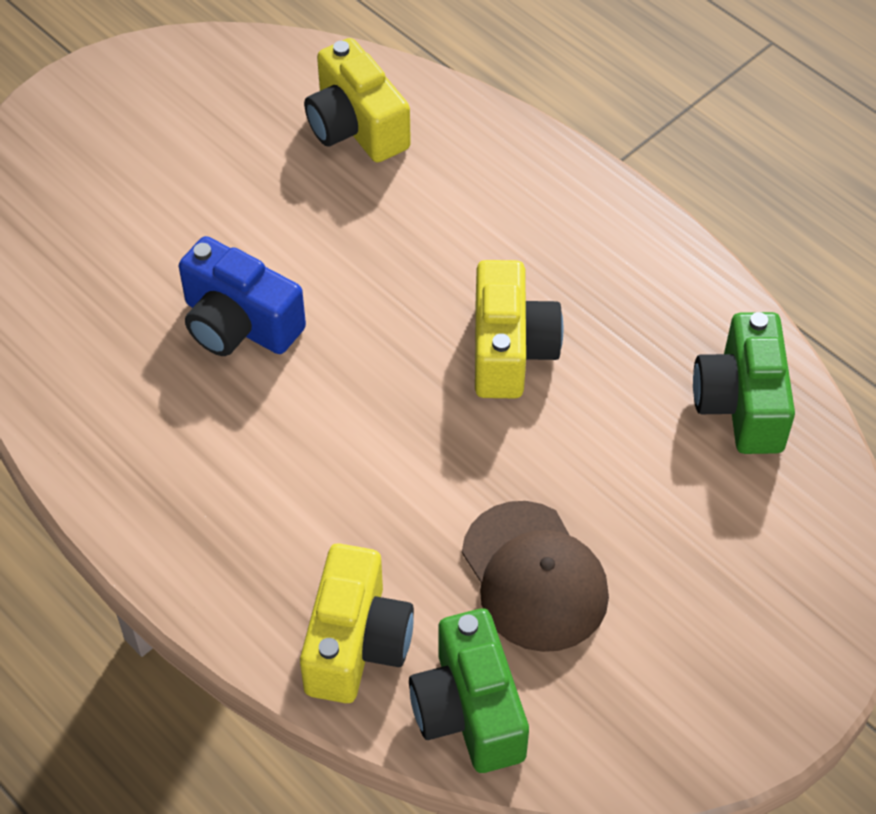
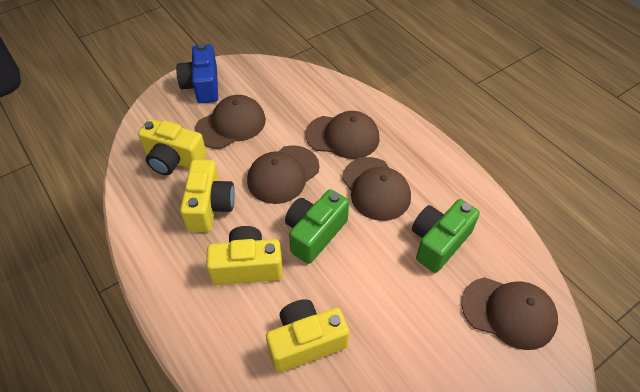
brown cap: [462,501,609,652] = 1 -> [195,95,266,149] [247,145,319,204] [305,111,380,159] [342,157,411,221] [461,277,558,350] = 5
yellow camera: [300,543,414,703] [304,38,411,163] [475,260,563,398] = 3 -> [138,119,207,175] [180,160,235,232] [206,226,283,285] [266,299,349,373] = 4

